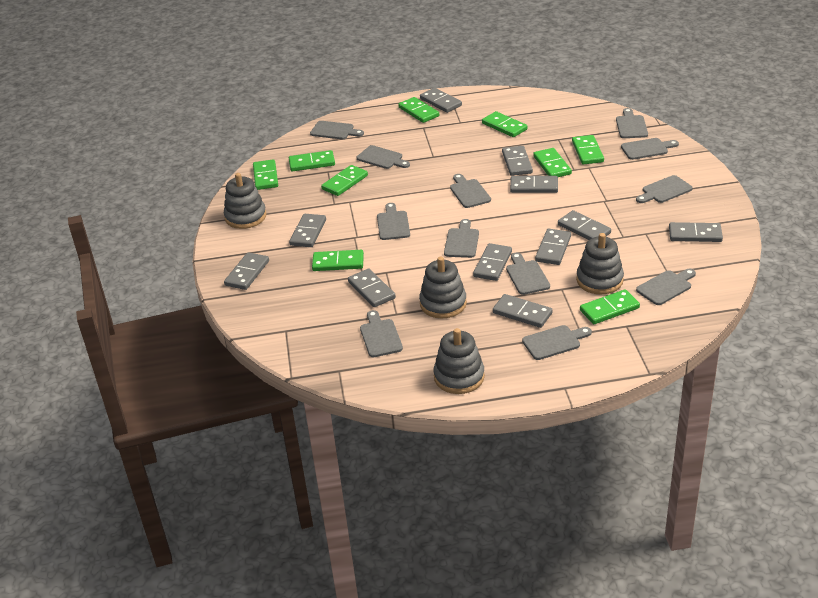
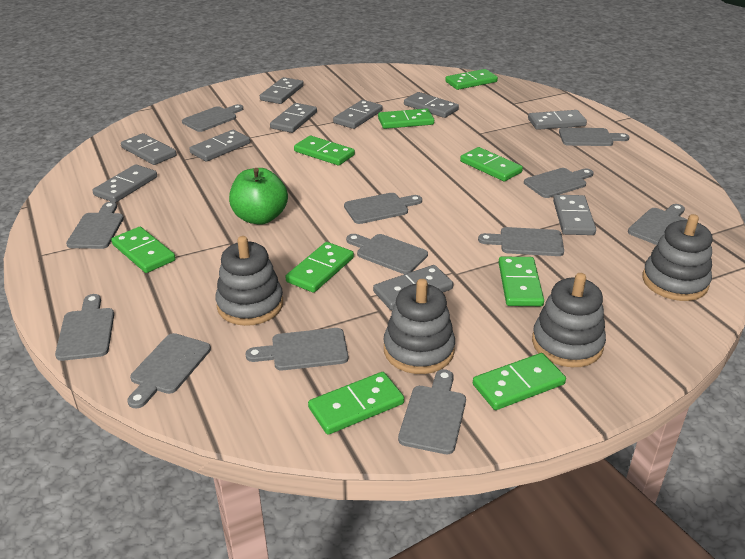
green apple: none = 0 -> [229,168,288,225] = 1
grey domino: [224,252,269,290] [289,214,326,247] [348,269,396,307] [420,88,462,113] [473,243,512,281] [493,294,552,328] [502,146,533,176] [510,176,558,193] [535,228,571,265] [558,210,611,240] [669,222,723,242] = 11 -> [92,164,157,203] [121,133,176,165] [189,130,250,162] [260,77,304,104] [270,103,317,133] [333,100,383,129] [373,265,453,310] [404,92,459,118] [528,110,587,130] [553,195,596,235] = 10

